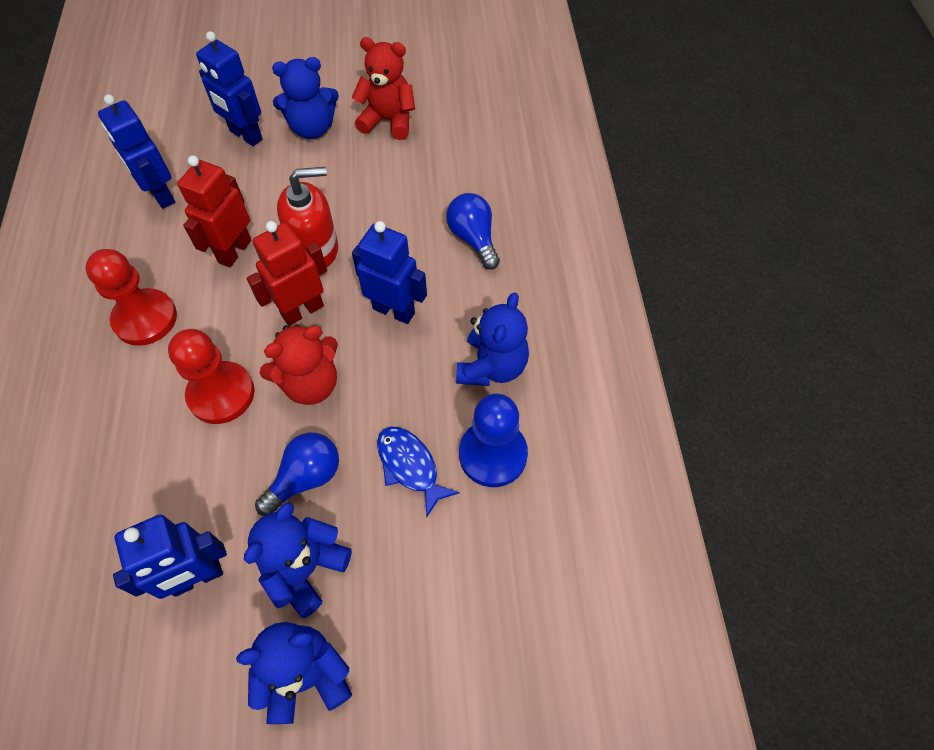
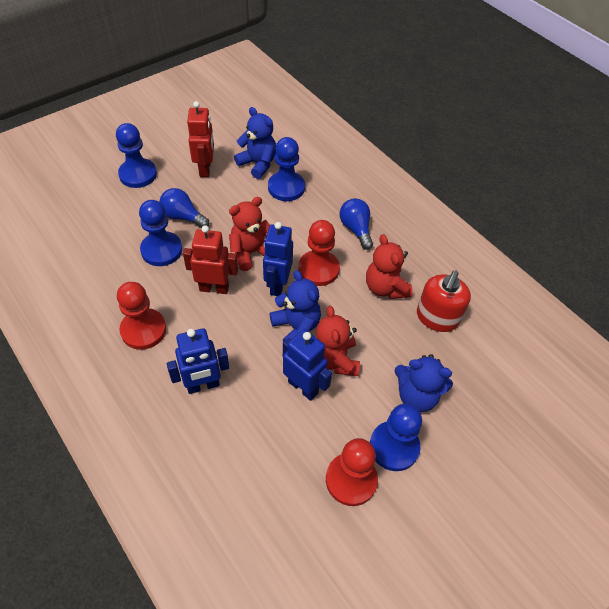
blue fish: [377,426,460,518] = 1 -> none = 0
blue pawn: [459,394,528,487] = 1 -> [116,123,157,188] [139,200,182,266] [268,137,305,201] [370,403,422,471] = 4
blue robot: [98,94,175,209] [113,515,227,599] [196,31,263,146] [352,221,427,324] = 4 -> [167,328,229,394] [263,222,293,296] [283,329,332,401] = 3
blue teddy bear: [236,622,352,724] [244,502,352,618] [272,57,339,139] [456,293,529,386] = 4 -> [234,107,276,179] [270,270,321,342] [395,354,453,412] = 3
red pawn: [85,249,177,346] [168,329,254,424] = 2 -> [117,282,166,350] [298,220,340,286] [326,438,378,506] = 3
red teddy bear: [260,324,338,405] [351,37,415,140] = 2 -> [229,197,270,271] [315,306,360,376] [366,234,413,299] = 3

